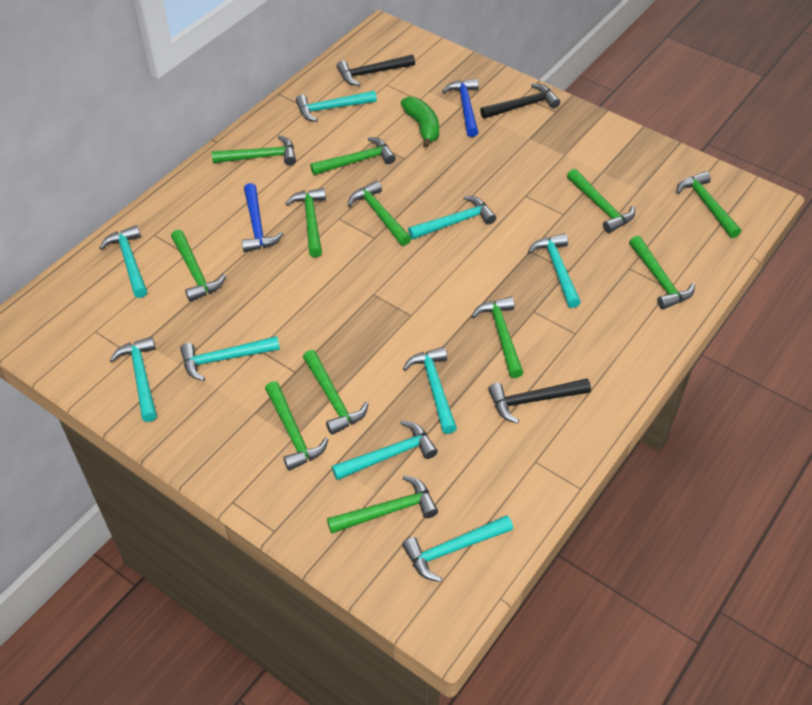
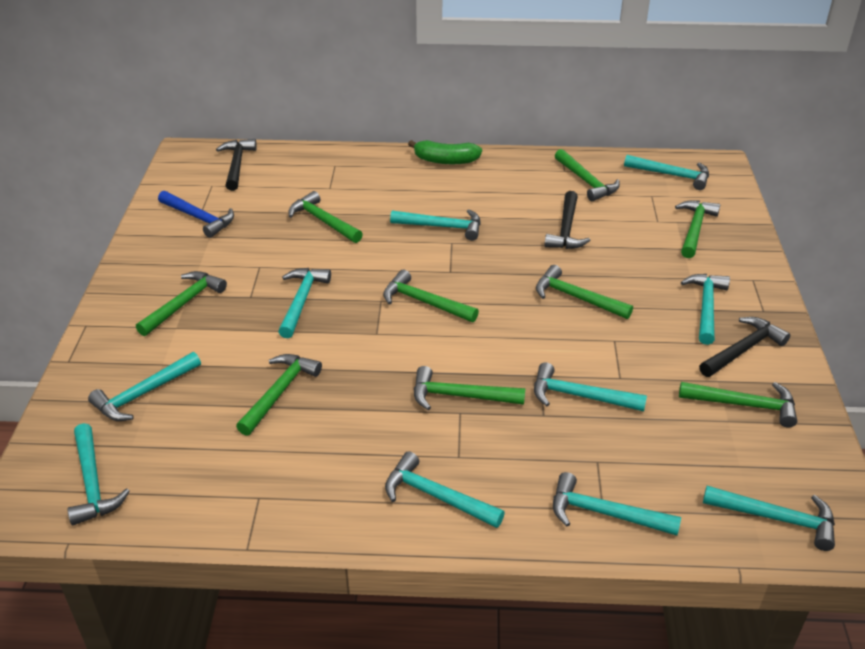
blue hammer: [241,183,283,252] [442,79,479,137] = 2 -> [158,191,234,238] = 1
green hammer: [171,230,226,302] [212,135,296,166] [265,381,328,471] [285,188,326,257] [303,350,369,435] [310,137,396,175] [327,475,438,534] [348,181,411,246] [472,297,524,378] [567,169,635,233] [629,236,695,309] [677,171,741,238] = 12 -> [136,271,227,336] [236,354,322,436] [288,191,363,243] [383,270,479,322] [414,366,525,410] [536,265,633,319] [555,149,620,201] [675,200,720,258] [679,382,797,428] = 9
turquoise hammer: [99,225,147,298] [109,336,157,422] [180,336,280,381] [296,91,377,122] [332,421,438,480] [402,515,513,582] [403,347,457,434] [408,196,496,239] [528,233,581,308] = 9 -> [67,423,130,525] [88,352,201,421] [278,268,331,338] [385,451,505,528] [390,209,480,241] [534,362,647,411] [553,472,681,536] [624,155,709,190] [681,274,730,345] [703,486,835,551] = 10

